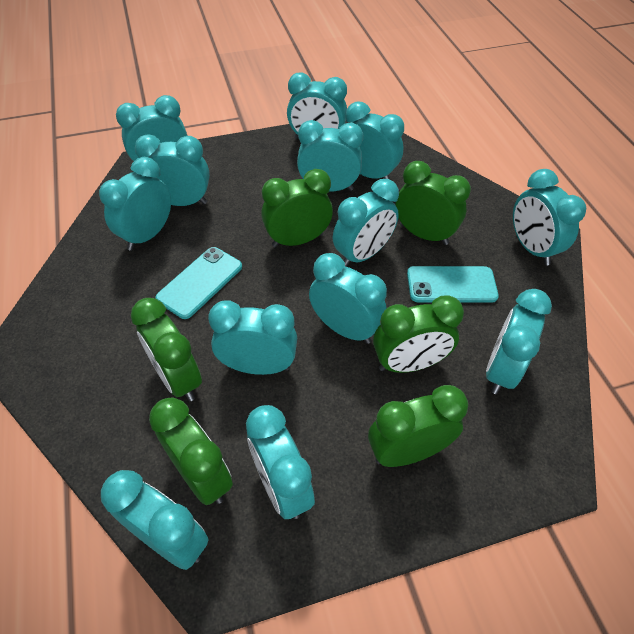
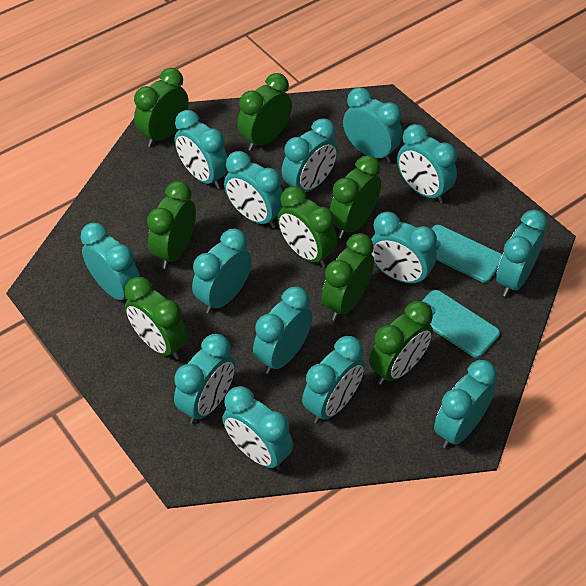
green clock: [131,298,202,401] [149,397,233,505] [261,169,333,248] [368,385,468,467] [373,295,464,373] [396,161,471,245] = 6 -> [124,277,188,360] [134,68,189,147] [147,181,196,269] [237,73,292,151] [277,186,337,267] [322,233,374,321] [330,155,381,239] [369,301,433,385] = 8
turquoise clock: [99,157,171,251] [101,470,209,570] [116,95,188,161] [135,134,210,206] [208,300,297,375] [246,405,315,519] [287,72,347,139] [297,120,363,192] [309,253,387,344] [333,179,399,267] [346,101,404,179] [486,289,552,394] [513,169,586,265] = 13 -> [80,223,140,300] [174,110,228,189] [174,334,235,424] [192,229,252,314] [222,386,293,470] [224,151,283,228] [253,287,312,374] [281,118,338,192] [302,336,365,423] [343,87,402,163] [371,211,437,286] [397,124,457,203] [434,360,497,448] [496,210,548,297] = 14

